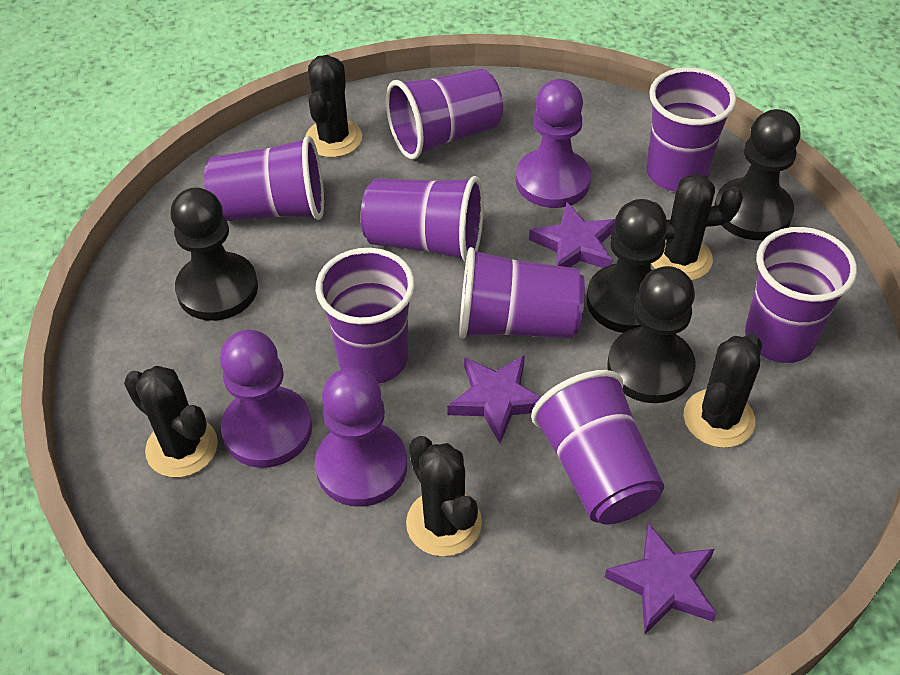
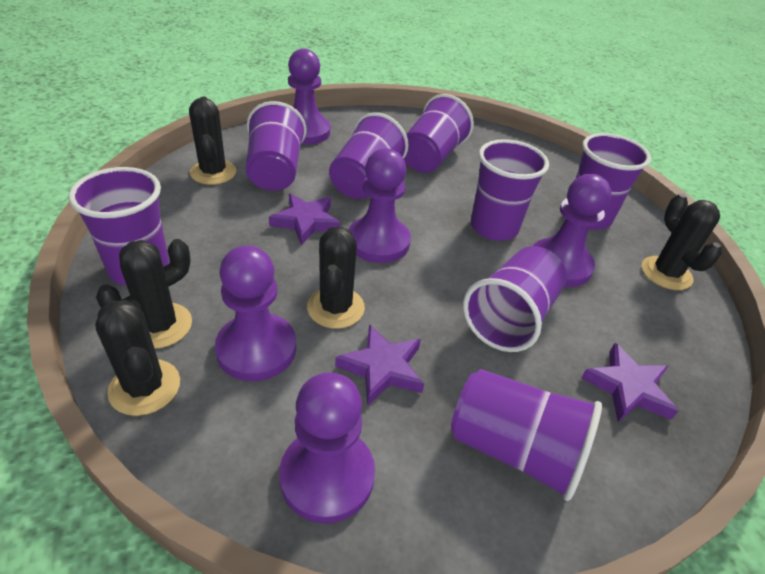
black pawn: [171,187,258,321] [586,199,667,333] [608,266,696,403] [714,109,800,240] = 4 -> none = 0
purple pawn: [220,330,312,468] [315,368,407,507] [516,79,591,208] = 3 -> [215,245,296,381] [279,372,375,524] [288,48,330,145] [349,148,411,263] [533,174,611,287] = 5

